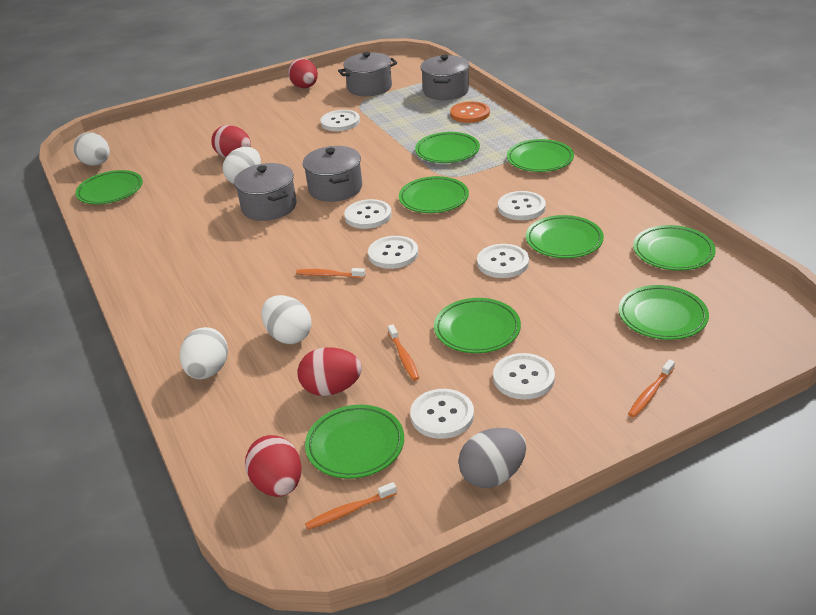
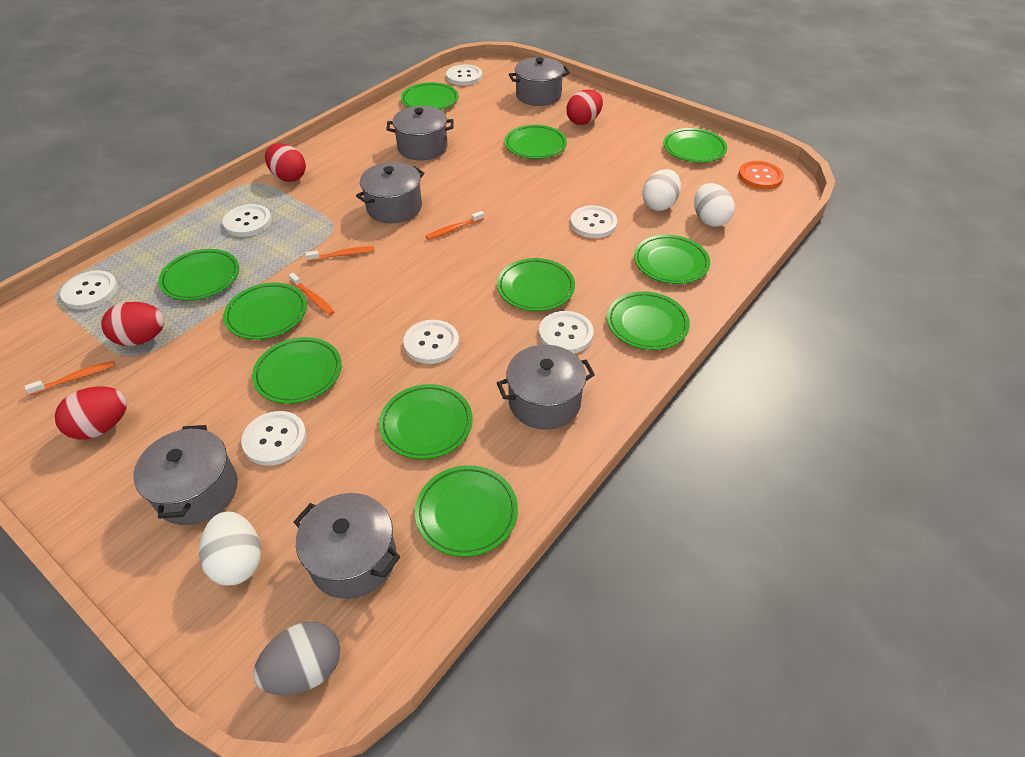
green plate: [75,170,143,204] [305,405,404,479] [399,176,469,213] [415,132,480,163] [434,298,521,353] [507,139,574,172] [526,215,604,258] [619,285,709,340] [633,225,716,271] = 9 -> [159,249,239,301] [223,282,307,340] [252,337,342,404] [379,384,473,459] [401,82,458,110] [415,465,518,557] [497,258,575,311] [504,125,567,159] [607,291,690,350] [634,235,710,284] [663,128,727,163] = 11
grey pot: [234,163,297,221] [303,146,362,202] [338,52,397,96] [420,55,470,100] = 4 -> [133,425,238,525] [294,493,400,599] [356,162,425,223] [386,106,454,160] [497,345,595,430] [509,57,570,106] = 6
white egg: [73,132,110,166] [180,327,228,379] [223,147,261,184] [261,295,312,344] = 4 -> [199,512,261,585] [642,169,681,211] [694,183,735,227] = 3

